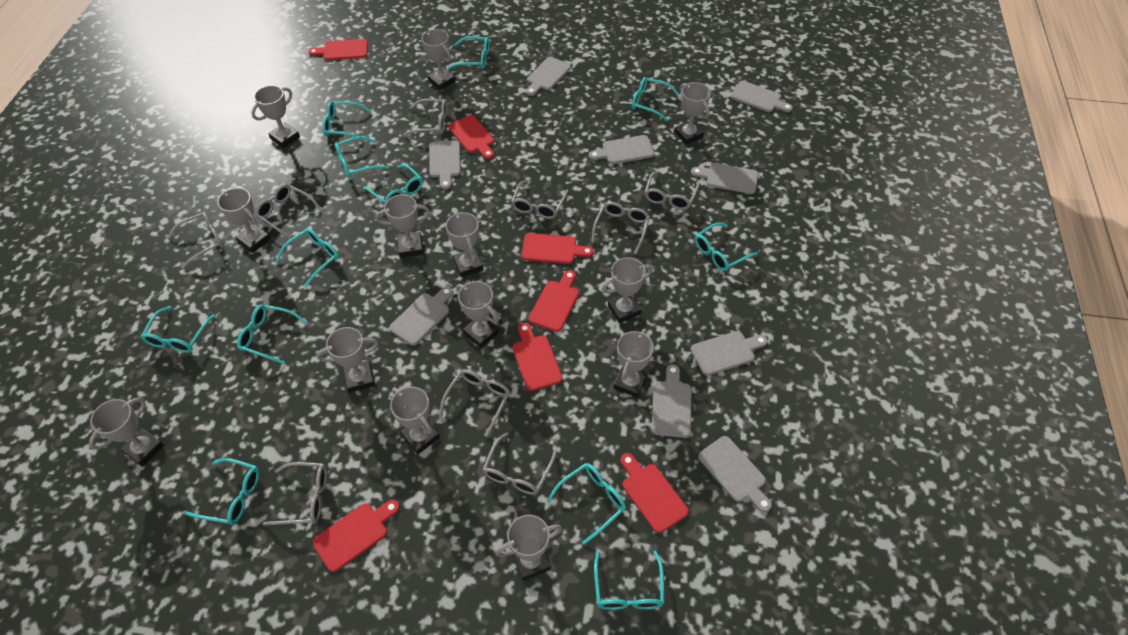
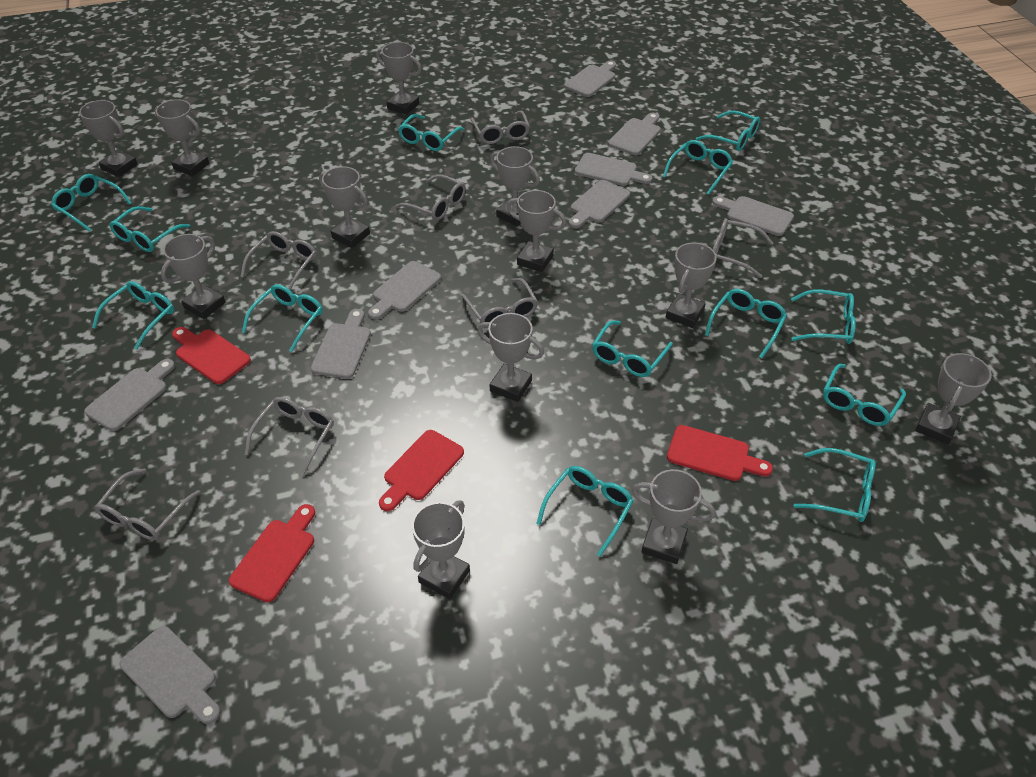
grey glasses: [167,212,224,269] [255,184,322,239] [263,462,327,525] [403,99,447,136] [439,369,510,437] [482,432,557,495] [511,180,568,219] [591,202,650,254] [645,171,699,210] = 9 -> [95,468,200,540] [240,231,317,290] [245,397,334,475] [395,174,466,221] [461,278,538,328] [471,111,530,144] [713,218,773,278] = 7
grey trophy: [89,397,164,467] [217,188,271,253] [251,85,300,148] [317,327,379,393] [375,194,430,258] [390,386,440,454] [422,29,456,90] [446,211,484,277] [456,281,499,348] [495,515,562,581] [602,257,653,323] [613,329,654,398] [674,82,711,145] = 13 -> [79,100,138,177] [155,99,209,176] [161,234,225,319] [319,166,370,248] [376,42,422,115] [412,500,470,599] [478,313,544,402] [490,146,540,227] [507,190,566,272] [632,469,716,564] [666,243,717,328] [915,353,992,444] = 12
red cutting board: [309,39,368,61] [312,500,400,572] [448,115,494,159] [513,323,562,391] [521,233,594,264] [529,270,579,332] [621,453,689,533] = 7 -> [172,327,251,384] [229,504,315,602] [379,430,464,511] [667,425,773,481] = 4
turquoise glasses: [141,306,215,353] [185,458,259,525] [237,304,308,364] [276,228,339,287] [322,101,372,141] [335,136,389,178] [363,164,423,204] [448,36,490,70] [547,463,626,545] [594,551,664,610] [632,77,680,121] [695,223,758,271] = 12 -> [51,174,131,232] [92,281,174,350] [109,206,190,252] [242,284,323,352] [398,114,465,151] [536,466,634,557] [592,320,673,377] [663,140,733,195] [696,111,760,151] [705,289,787,358] [791,289,856,344] [793,448,876,522] [823,364,906,426] = 13

